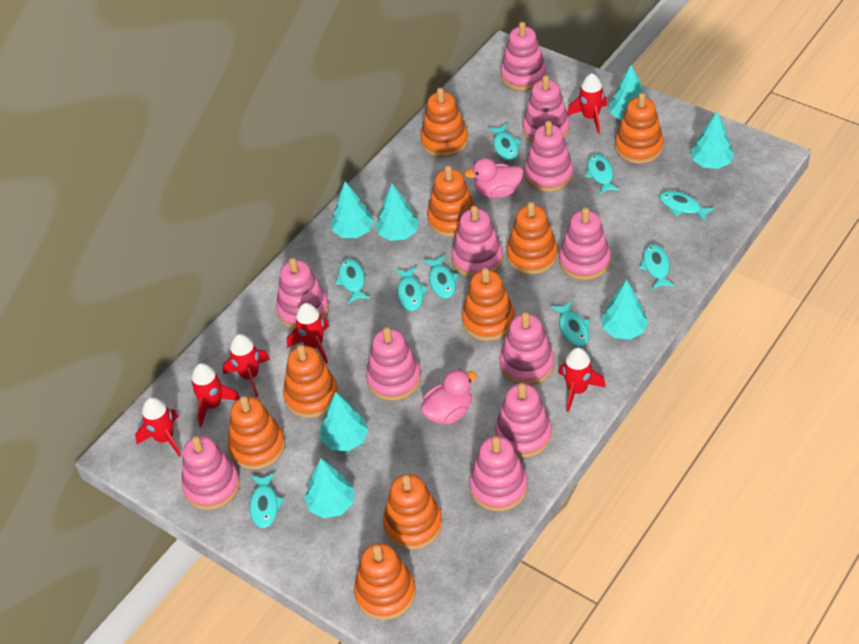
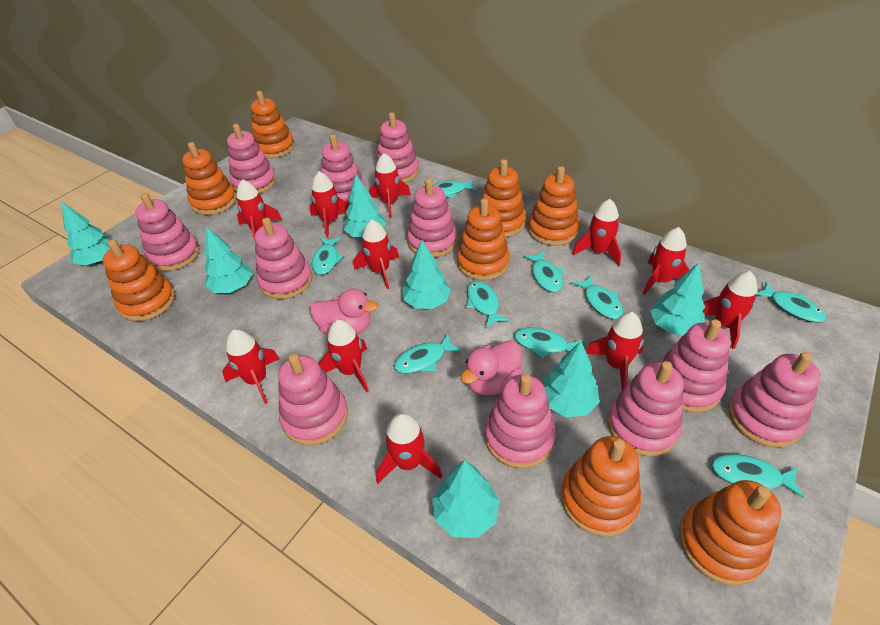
orange stacking toy: [228,396,285,469] [283,345,339,418] [354,543,416,620] [383,474,442,550] [420,88,468,157] [427,165,476,237] [462,268,515,341] [506,202,558,274] [615,93,664,164] = 9 -> [103,239,175,321] [182,142,237,215] [251,91,295,158] [457,198,510,280] [482,159,526,237] [528,166,579,246] [561,436,641,536] [679,480,781,585] = 8
red rocket: [135,397,181,457] [191,363,240,427] [223,334,270,397] [287,303,329,364] [558,347,606,412] [567,73,607,134] = 6 -> [222,329,279,404] [236,179,282,243] [310,171,350,238] [318,320,369,392] [354,220,399,289] [369,153,411,218] [376,413,442,484] [572,199,621,266] [586,312,644,391] [643,227,689,295] [702,271,757,349] = 11

